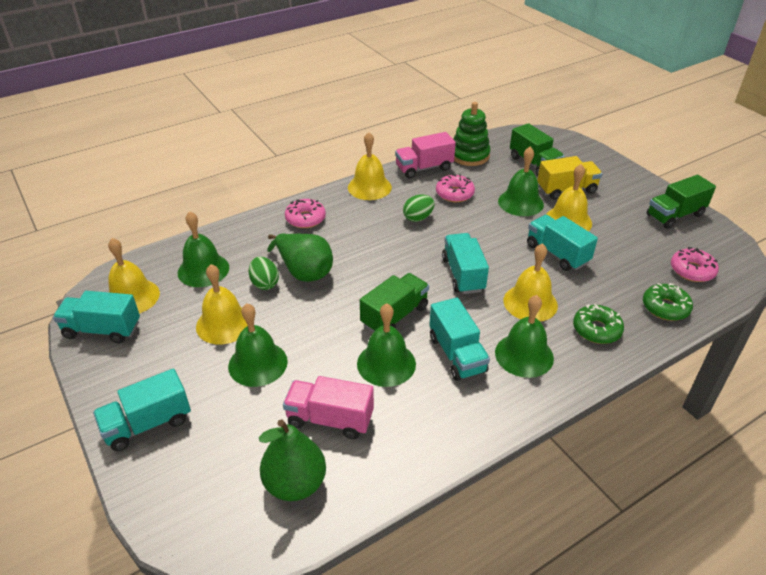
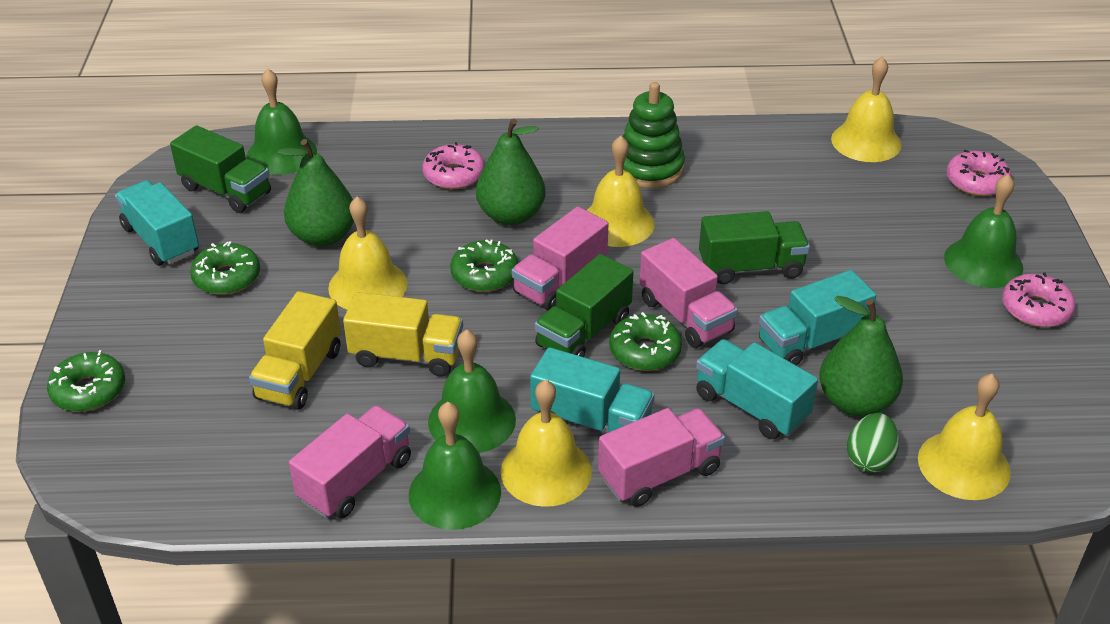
green bell: [178,211,229,287] [228,303,288,387] [357,304,416,387] [495,295,554,378] [498,147,544,216] = 5 -> [246,68,317,175] [409,402,501,530] [428,329,516,453] [944,174,1023,288] = 4
green donut: [573,304,624,344] [643,283,693,321] = 2 -> [47,350,125,412] [190,241,260,295] [450,239,518,292] [609,312,682,371] = 4
green egg: [249,257,279,290] [403,194,435,222] = 2 -> [847,413,899,473] = 1
green pear: [259,419,326,501] [268,233,333,282] = 2 -> [278,139,354,247] [476,119,546,225] [819,296,903,417] = 3
pink truck: [283,376,374,439] [395,132,456,178] = 2 -> [289,405,411,519] [512,207,609,311] [598,408,725,507] [639,238,738,348] = 4
turquoise truck: [53,291,140,344] [93,369,191,451] [429,297,490,381] [442,233,489,294] [527,215,598,271] = 5 -> [115,180,199,266] [530,347,655,433] [696,339,818,439] [759,270,876,366] = 4
yellow truck: [537,156,602,200] = 1 -> [249,291,341,410] [343,292,463,377] = 2

